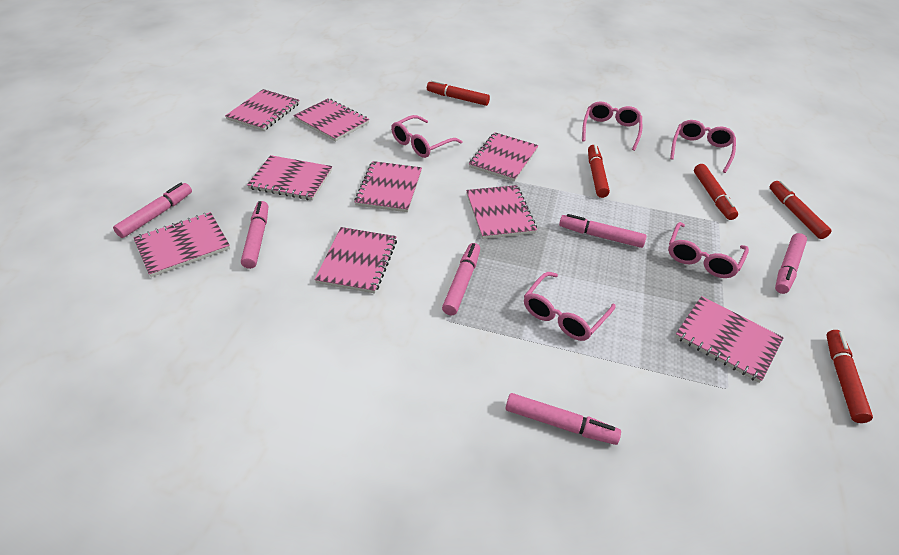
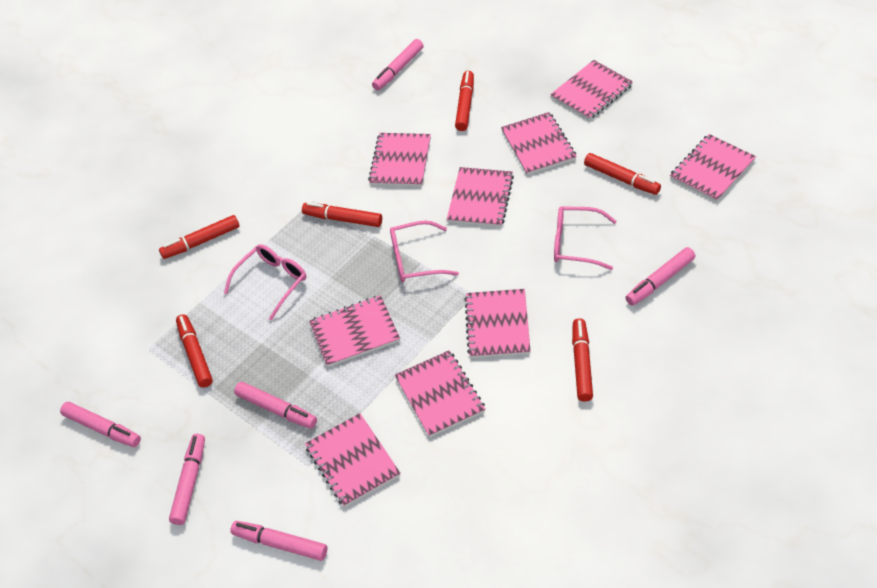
pink glasses: [391,115,463,158] [524,272,616,341] [582,102,642,151] [668,222,749,278] [670,120,736,173] = 5 -> [224,244,306,321] [390,220,459,282] [554,206,617,270] = 3
red marker: [427,80,490,106] [588,144,610,198] [694,164,738,220] [770,181,832,239] [826,330,873,423] = 5 -> [159,215,240,259] [176,314,213,388] [302,202,382,227] [455,71,474,131] [572,318,593,402] [584,153,661,195] = 6

